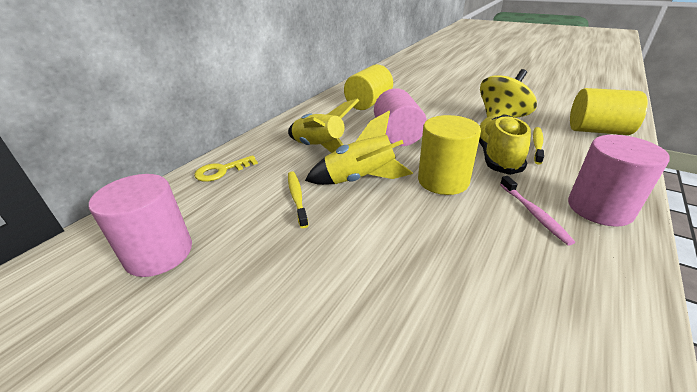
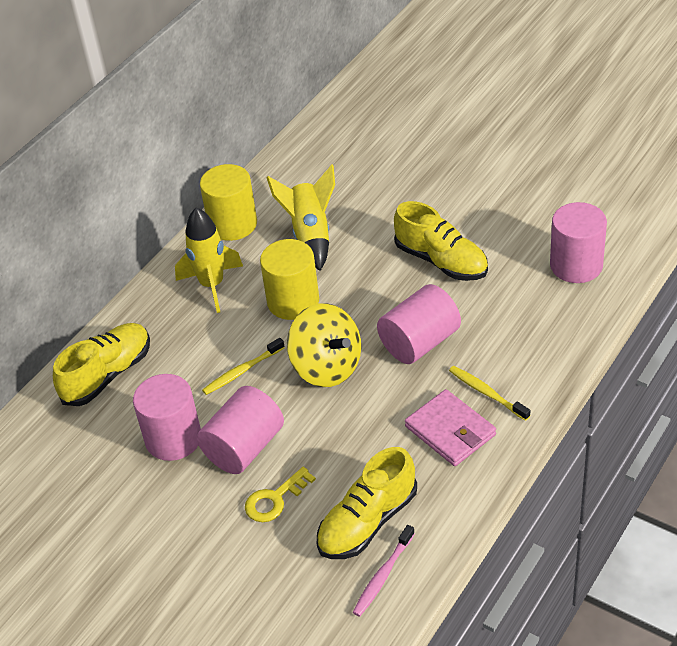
pink cylinder: [89,174,192,277] [374,88,427,146] [568,135,670,227] = 3 -> [133,374,201,461] [197,386,284,474] [377,284,461,364] [550,202,607,283] = 4
pink wallet: none = 0 -> [405,389,496,466] = 1
yellow cylinder: [344,64,393,110] [418,115,481,195] [570,88,648,135] = 3 -> [200,164,257,241] [260,239,319,320] = 2
yellow shoe: [479,115,531,175] = 1 -> [53,323,150,406] [317,447,417,559] [394,201,488,281] = 3

